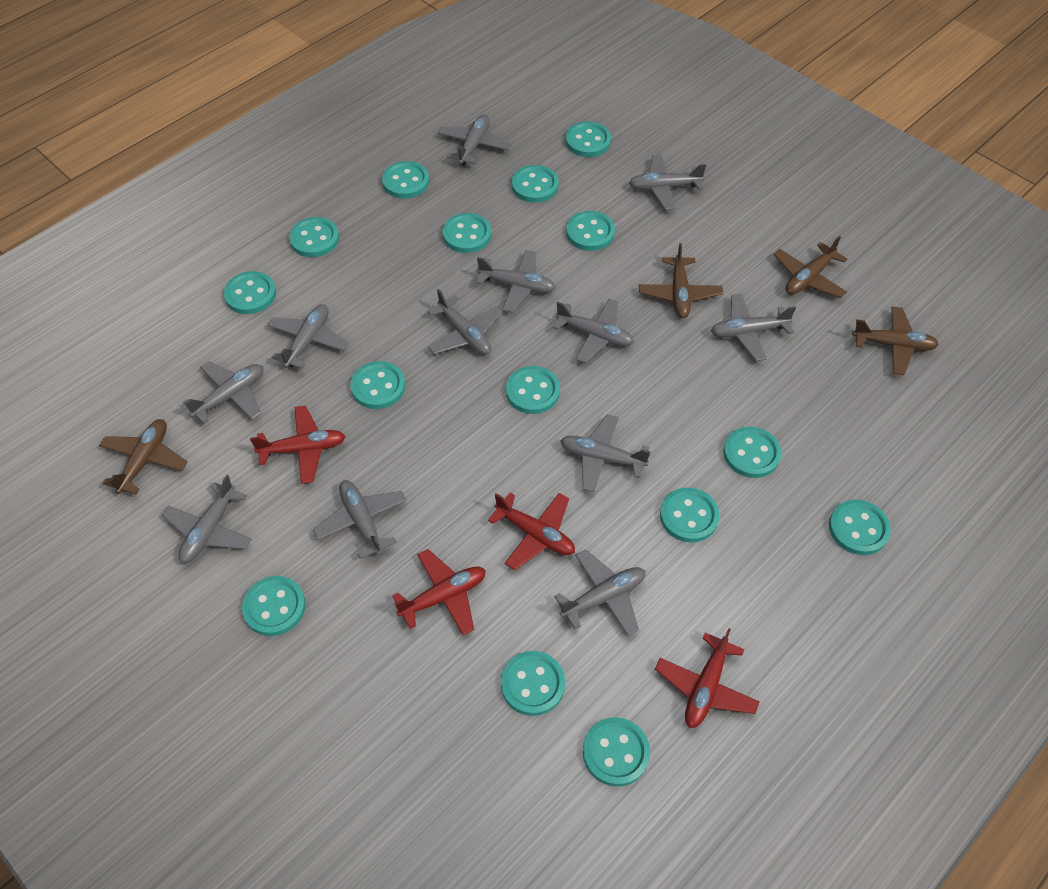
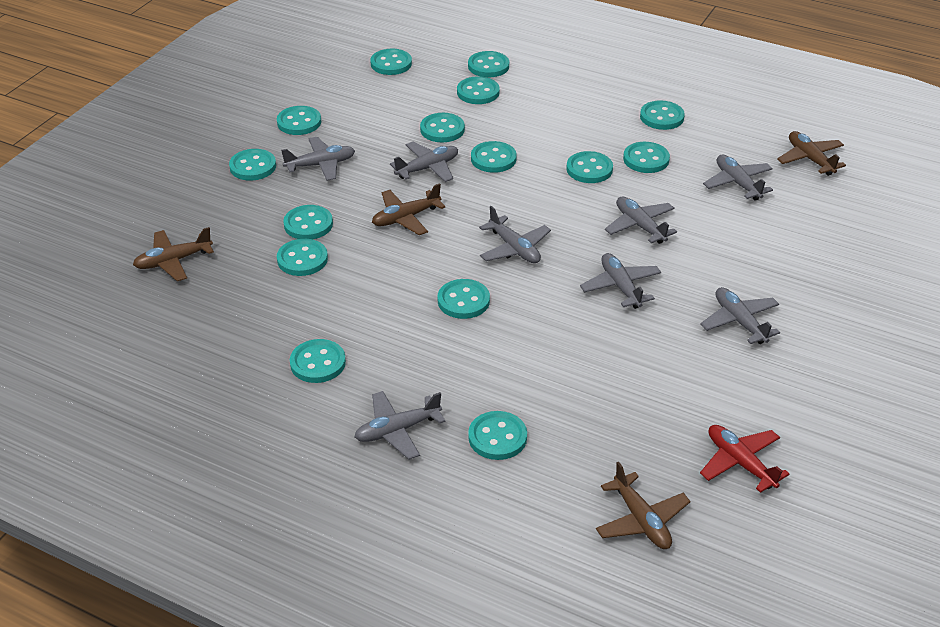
grey plane: [162,475,251,563] [183,361,263,424] [267,304,348,369] [313,480,407,559] [427,289,503,355] [438,114,511,165] [476,250,556,313] [553,299,634,363] [554,550,645,636] [560,414,651,492] [629,155,706,210] [711,294,796,361] = 12 -> [281,137,355,181] [354,391,445,460] [390,141,458,182] [479,206,551,263] [580,253,661,309] [605,197,677,244] [700,287,780,344] [703,155,773,201] = 8
red plane: [250,406,346,484] [392,549,486,635] [488,493,575,570] [655,628,760,728] = 4 -> [700,425,789,493] = 1

